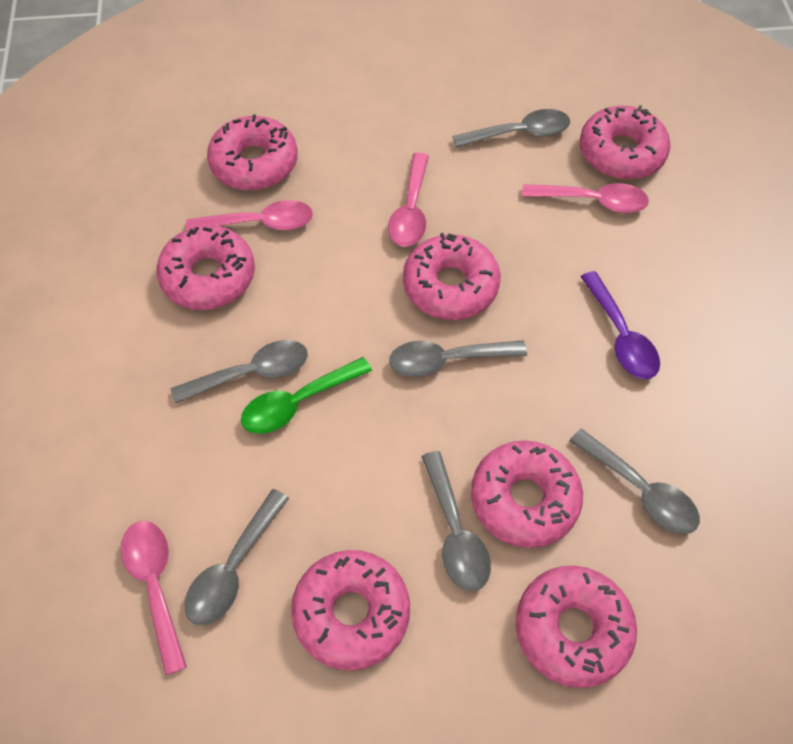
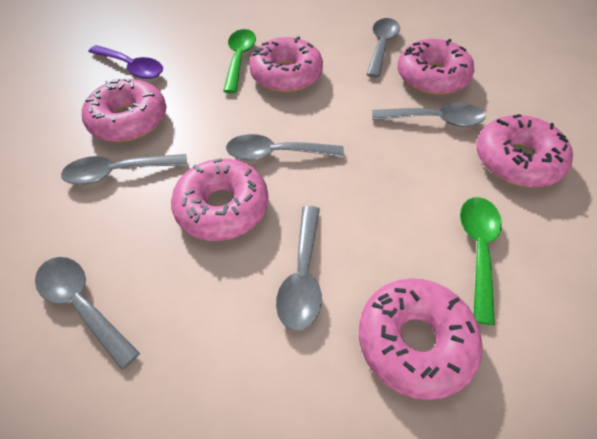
green spoon: [241,357,372,434] = 1 -> [223,29,256,93] [460,197,502,325] = 2
pink donut: [156,225,255,310] [207,114,298,190] [291,550,410,670] [403,233,500,320] [471,440,583,548] [515,566,637,688] [580,105,670,180] = 7 -> [82,78,166,142] [171,158,268,241] [249,36,323,93] [359,278,483,400] [397,39,474,95] [476,114,573,187] = 6
pink spoon: [121,521,187,675] [186,200,313,230] [388,153,429,247] [522,183,649,213] = 4 -> none = 0

